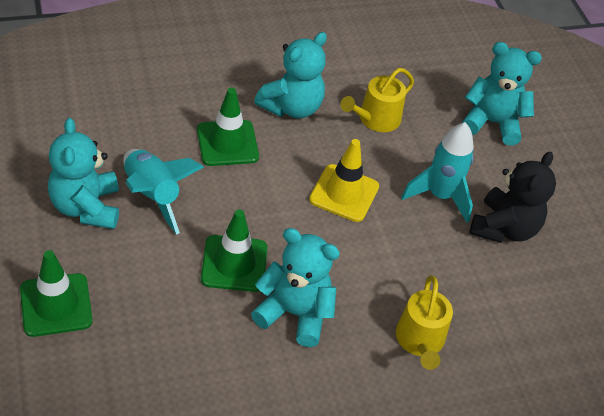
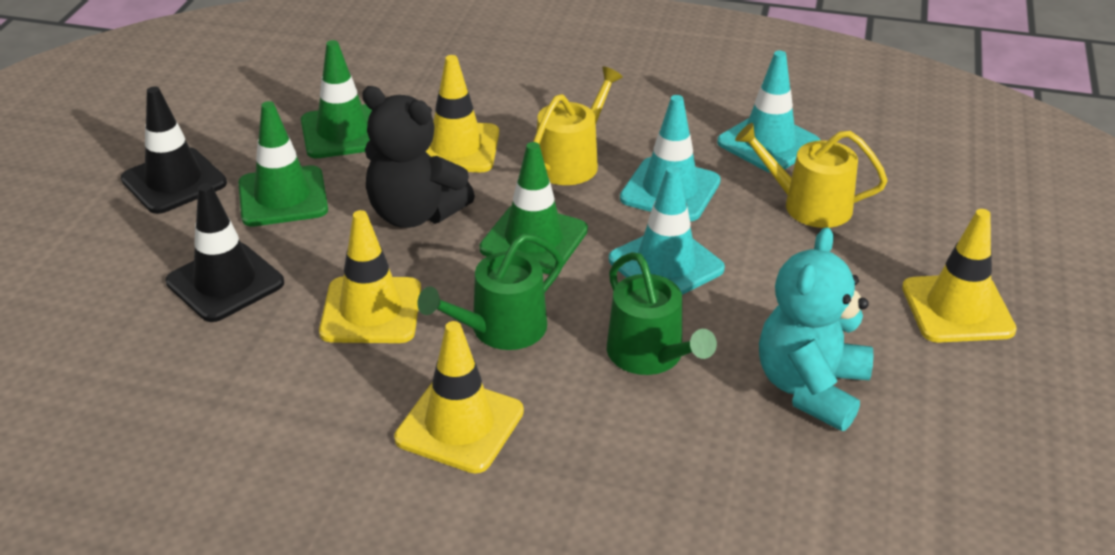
black traffic cone: none = 0 -> [121,86,227,214] [165,183,284,322] = 2
green watering can: none = 0 -> [417,234,563,350] [607,252,717,375] = 2
turquoise rocket: [123,149,204,235] [401,122,474,223] = 2 -> none = 0
turquoise teddy bear: [48,118,119,229] [251,228,340,347] [254,32,327,118] [462,42,542,146] = 4 -> [759,227,873,431] = 1
turquoise traffic cone: none = 0 -> [609,166,725,295] [620,95,721,221] [717,51,821,173] = 3
yellow traffic cone: [309,139,379,222] = 1 -> [319,210,421,343] [394,321,524,473] [426,55,499,172] [902,209,1017,343] = 4

